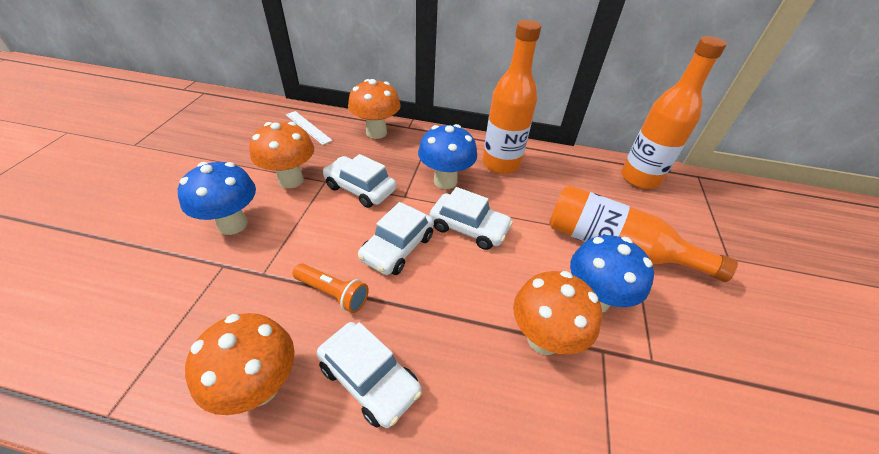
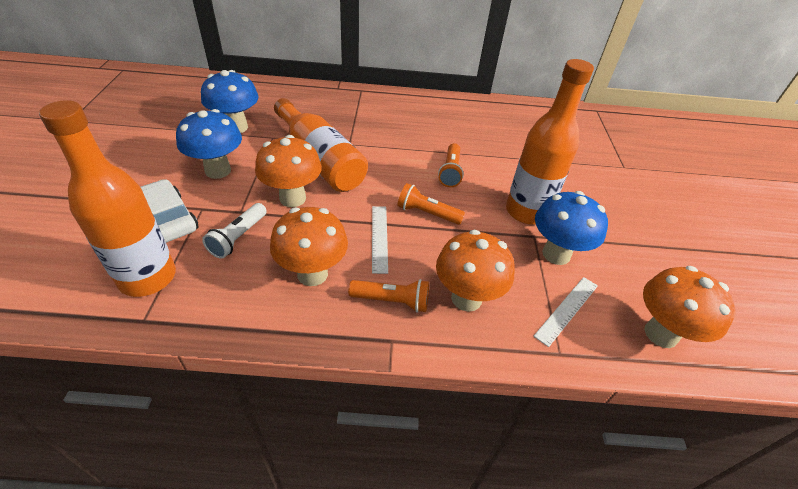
orange flashlight: [293,263,369,313] = 1 -> [348,279,429,313] [397,183,465,225] [438,143,464,187] = 3
white car: [317,322,422,428] [323,154,396,208] [358,202,434,275] [429,187,513,250] = 4 -> [141,179,198,243] = 1
white flashlight: none = 0 -> [202,203,267,259] = 1
white ruler: [286,111,333,145] = 1 -> [372,206,388,274] [534,277,598,347] = 2

